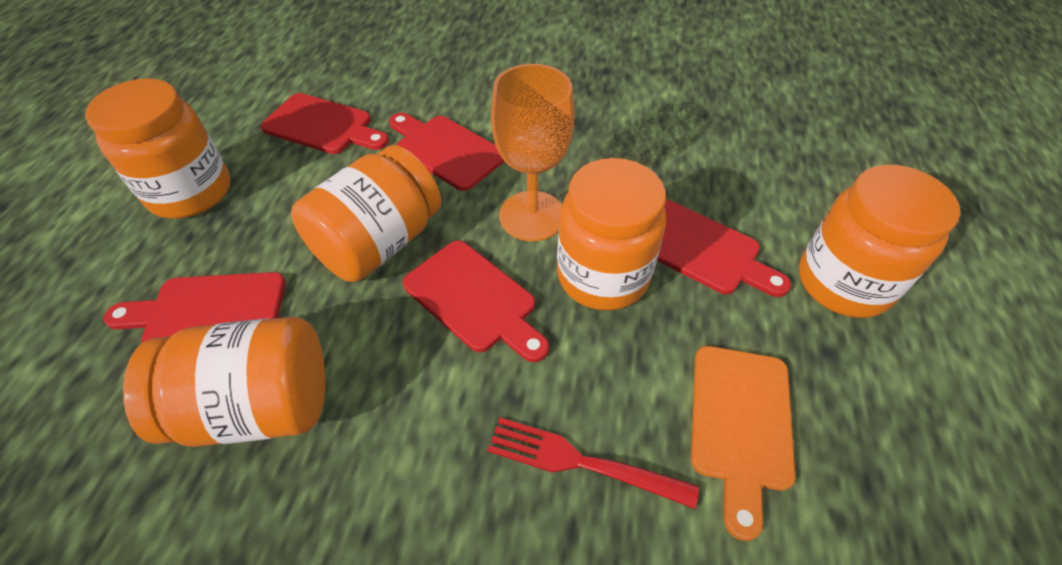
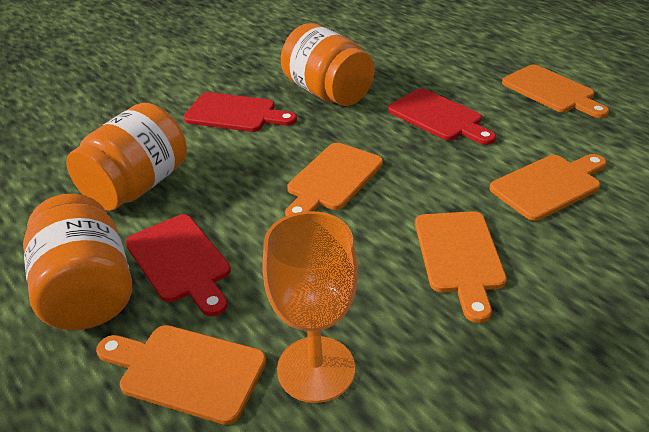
orange cutting board: [691,346,796,541] = 1 -> [96,325,266,425] [285,143,383,216] [415,211,507,323] [490,154,606,221] [502,65,609,118] = 5
orange jar: [85,79,231,219] [123,317,325,447] [291,145,441,282] [557,158,666,311] [799,164,960,318] = 5 -> [23,194,132,330] [66,103,187,211] [281,23,375,106] = 3
red cutting board: [103,272,286,343] [261,93,389,154] [389,113,505,191] [403,241,549,362] [657,200,791,297] = 5 -> [126,214,231,316] [184,92,297,132] [388,88,496,145] = 3
red fork: [487,417,699,509] = 1 -> none = 0

